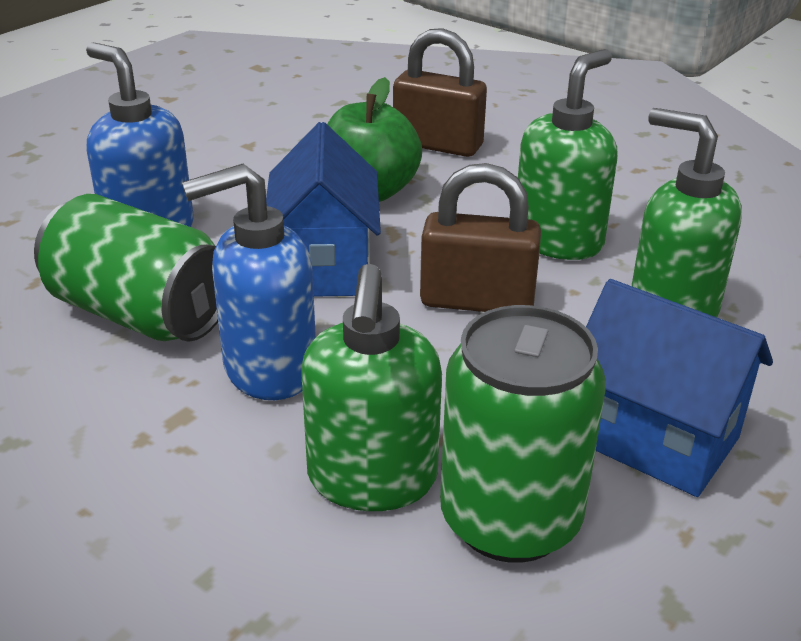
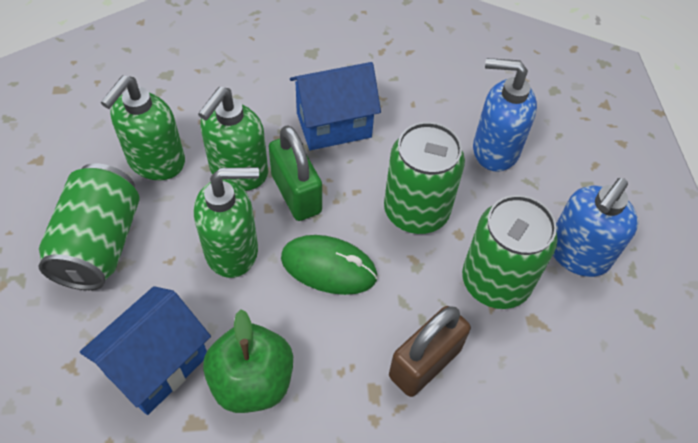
brown padlock: [393,28,487,157] [420,163,541,312] = 2 -> [389,306,471,397] = 1
green can: [34,194,218,342] [440,305,606,563] = 2 -> [38,163,139,290] [384,122,465,234] [462,195,558,309] = 3
green mouse: none = 0 -> [281,235,378,295] = 1
green padlock: none = 0 -> [269,125,322,221] = 1

